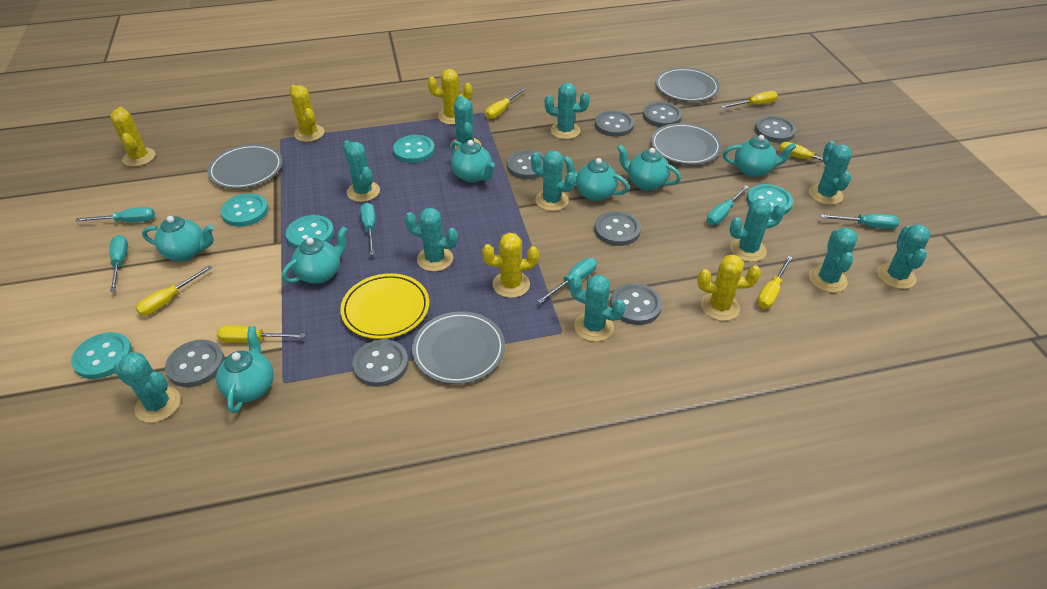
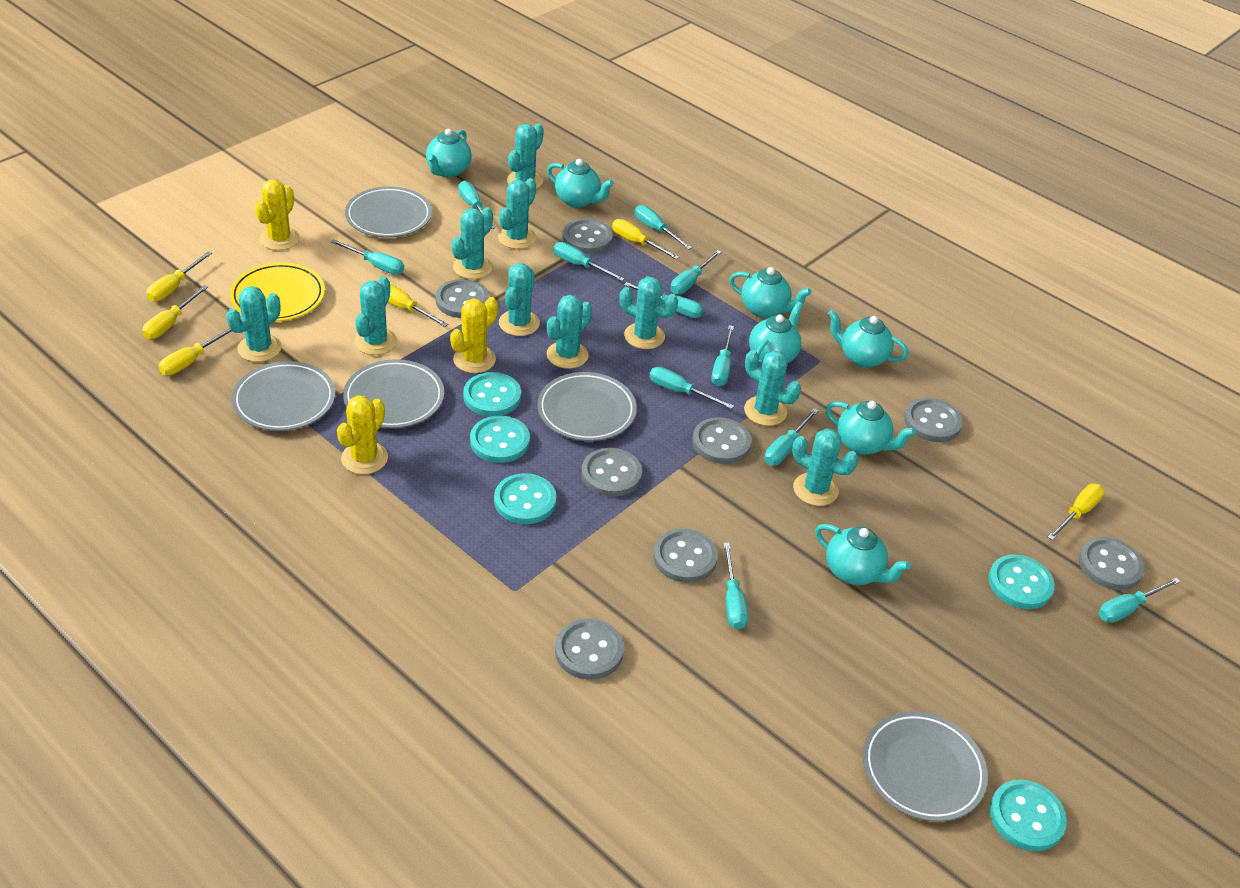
grey plate: [207,144,283,189] [412,311,505,384] [651,123,722,164] [656,68,720,102] = 4 -> [232,361,335,431] [343,359,444,428] [345,187,432,238] [537,372,637,441] [863,711,988,822] = 5
turquoise cactus: [113,352,181,423] [342,140,380,202] [405,208,458,272] [450,96,481,150] [531,151,576,211] [545,83,590,139] [570,275,626,342] [729,198,785,262] [809,141,852,205] [809,228,858,293] [877,224,931,289] = 11 -> [226,286,282,362] [354,276,397,355] [452,207,493,279] [498,178,536,249] [499,263,540,336] [507,123,544,189] [547,295,592,369] [619,277,678,349] [744,350,801,426] [792,428,859,506] = 10
turquoise screwdriver: [76,207,155,222] [109,235,128,292] [360,203,375,255] [537,258,597,304] [707,185,749,225] [821,214,899,229] = 6 -> [331,239,404,275] [458,181,495,229] [553,242,625,281] [624,282,704,318] [635,205,692,250] [649,367,734,409] [671,250,722,294] [711,325,734,386] [723,543,748,630] [764,409,818,465] [1098,578,1180,623] = 11
yellow cactus: [110,107,155,167] [290,85,325,142] [428,69,472,125] [482,233,539,298] [698,254,761,321] = 5 -> [255,179,300,250] [337,395,388,474] [450,297,498,373] = 3

